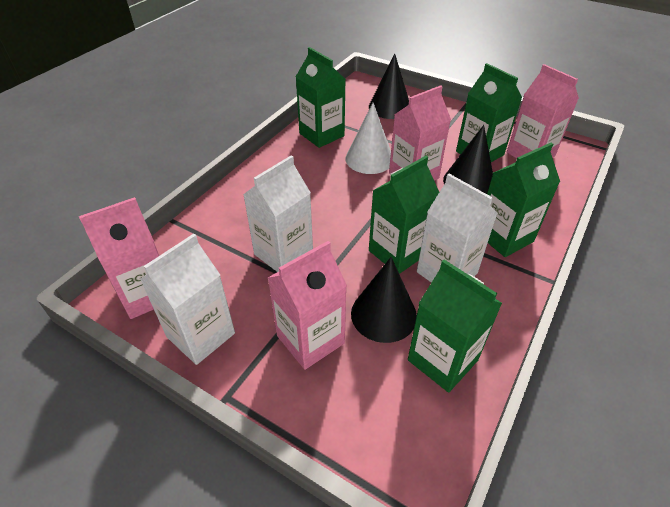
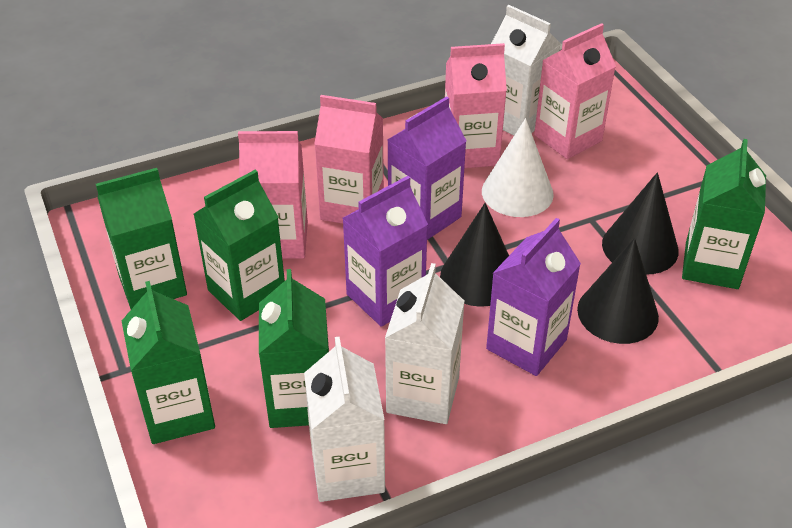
purple carton: none = 0 -> [343,176,428,327] [387,96,466,240] [486,218,581,376] = 3

